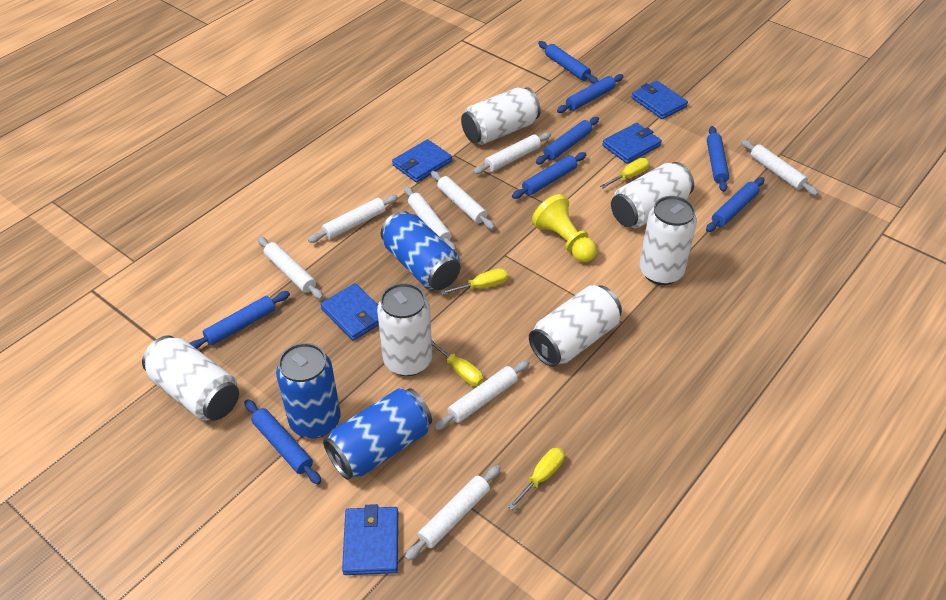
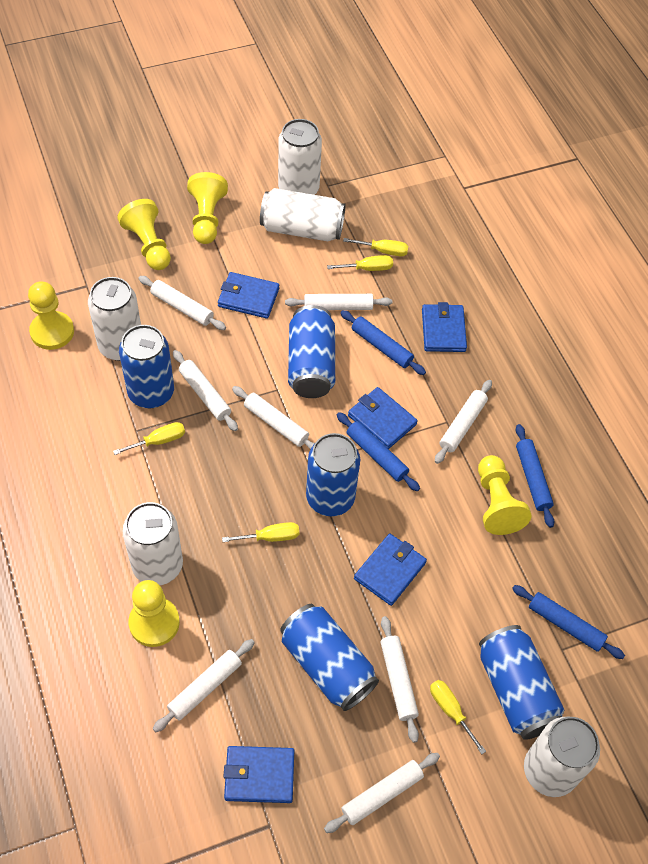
blue can: [276,343,341,438] [323,388,432,480] [381,211,460,290] = 3 -> [119,325,174,408] [280,604,379,711] [288,305,335,398] [306,433,360,516] [479,625,564,740] = 5
blue rolling pin: [189,291,290,349] [244,399,321,484] [512,152,586,199] [536,117,599,164] [538,41,598,84] [557,74,624,113] [706,177,764,232] [707,126,729,192] = 8 -> [337,412,420,491] [340,310,426,375] [512,585,625,659] [516,424,554,528] = 4
white can: [142,335,239,421] [377,283,432,376] [461,87,541,145] [529,285,622,367] [611,162,694,228] [639,196,697,285] = 6 -> [88,277,141,361] [123,502,183,585] [260,188,345,241] [278,119,322,195] [524,717,600,797] = 5
yellow pawn: [532,194,597,262] = 1 -> [28,281,74,350] [117,199,171,270] [128,580,180,647] [187,172,228,244] [478,455,532,535] = 5
yellow screwdriver: [432,340,484,386] [440,268,508,295] [508,448,564,510] [600,158,650,188] = 4 -> [113,422,185,455] [222,522,299,542] [327,255,393,271] [343,238,408,256] [430,680,486,754] = 5

